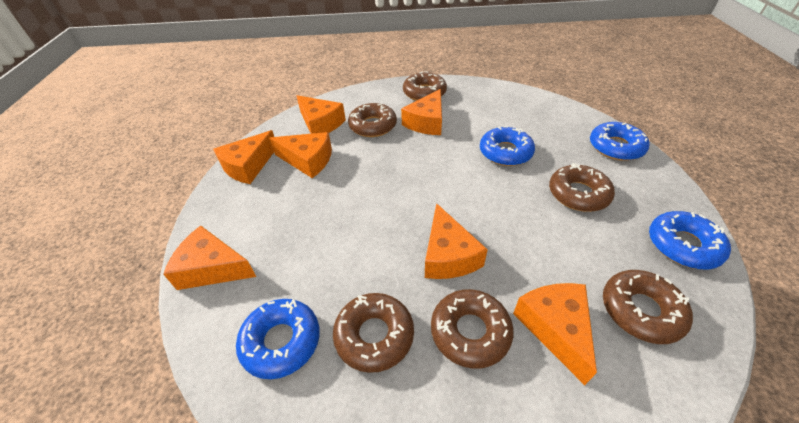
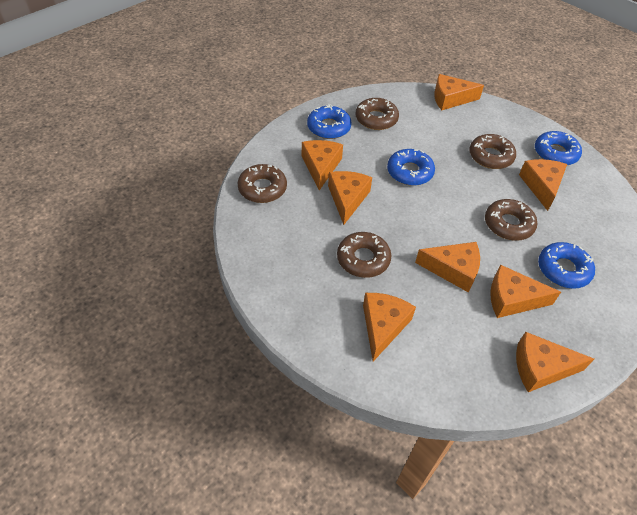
brown donut: [333,293,414,373] [348,103,397,137] [403,71,447,101] [431,289,514,369] [549,163,615,212] [603,270,693,344] = 6 -> [238,164,287,203] [337,232,391,278] [356,98,399,130] [469,134,516,169] [485,199,537,241] = 5
orange cheese: [163,226,256,290] [213,130,274,184] [269,132,332,178] [297,95,346,134] [401,89,442,135] [425,203,488,279] [513,283,597,385] = 7 -> [302,140,343,190] [328,171,372,225] [363,293,416,361] [415,242,480,292] [434,74,484,110] [490,265,561,318] [516,332,594,392] [519,159,567,211] = 8

